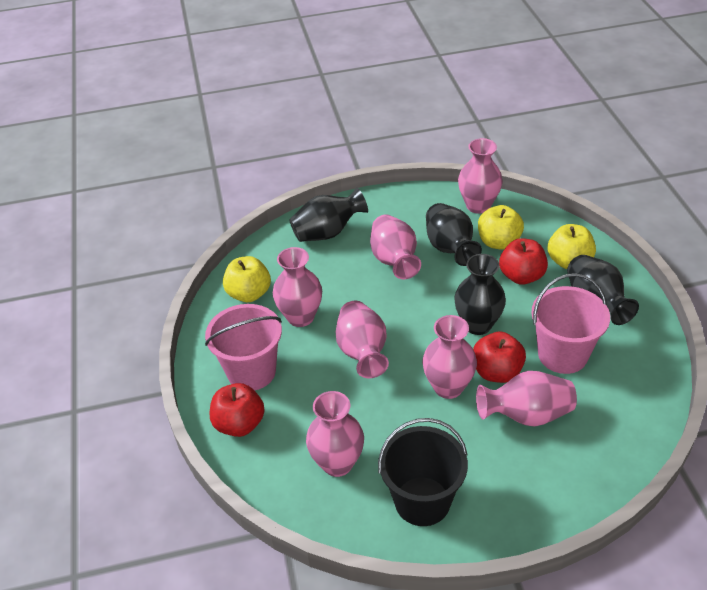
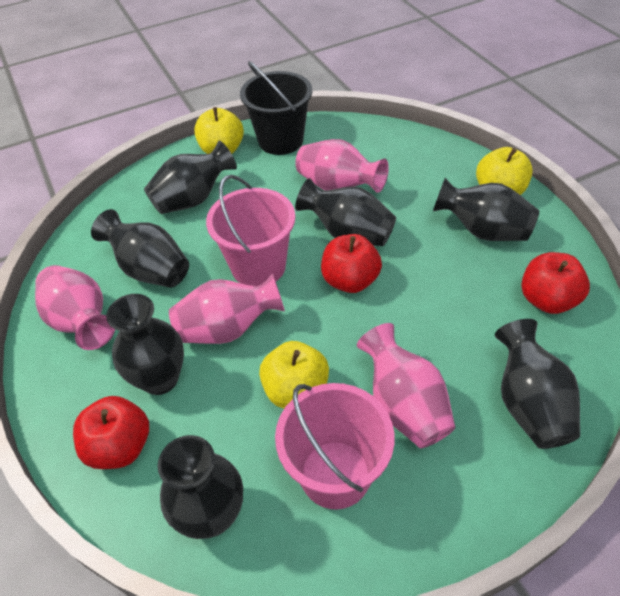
black vase: [289,187,368,242] [426,203,482,266] [454,254,506,335] [567,255,639,325] = 4 -> [91,209,189,288] [106,294,184,395] [144,141,237,214] [158,435,243,539] [295,178,396,246] [433,178,539,241] [495,319,580,449] = 7
pink vase: [273,247,322,327] [306,391,364,477] [336,301,389,378] [370,214,421,279] [422,315,477,399] [458,138,503,214] [476,371,577,426] = 7 -> [35,265,115,350] [169,274,285,344] [295,139,389,193] [357,323,455,448] = 4

